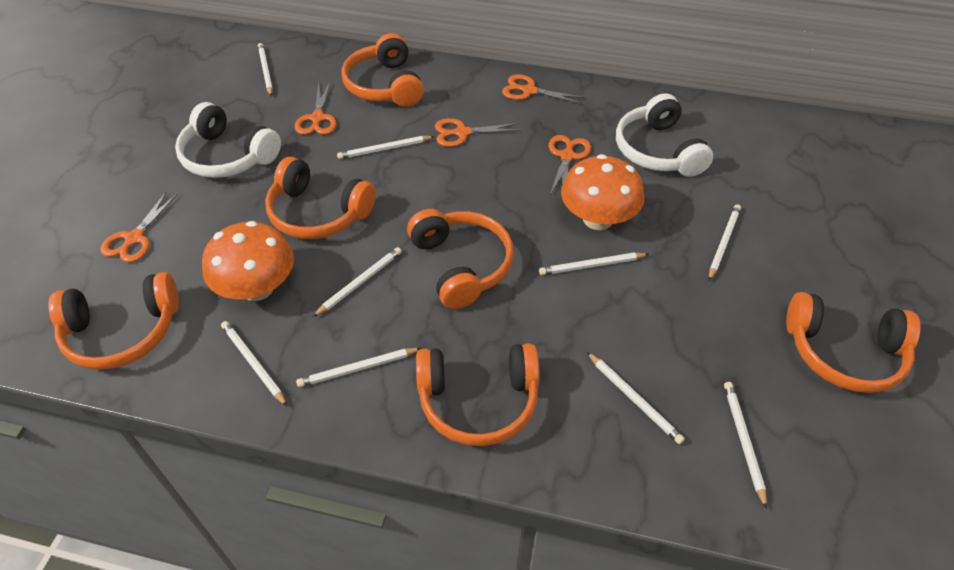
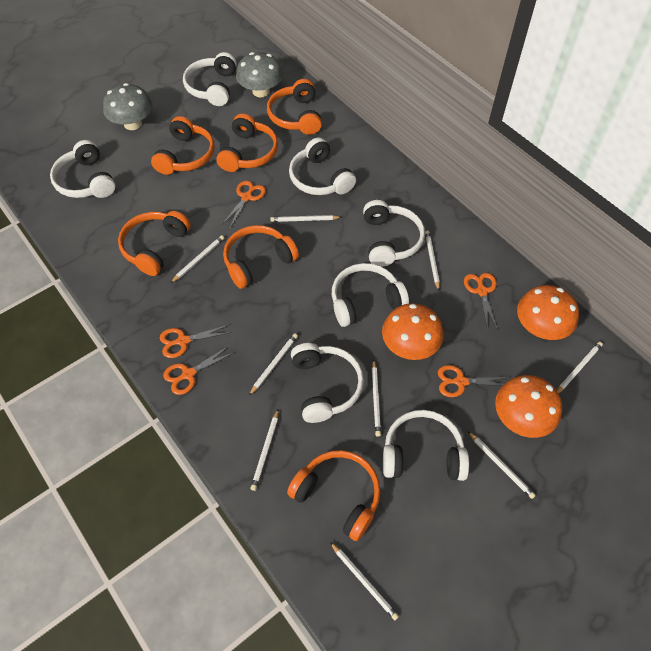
grey mushroom: none = 0 -> [103,83,152,130] [236,52,283,97] = 2
orange mushroom: [202,221,294,301] [561,154,644,230] = 2 -> [382,303,444,360] [495,375,562,438] [517,285,579,340] = 3
white headphones: [175,102,281,178] [616,93,713,177] = 2 -> [50,140,116,198] [183,52,237,106] [289,137,356,195] [291,343,364,423] [332,263,409,327] [363,200,425,267] [383,410,469,481] = 7

